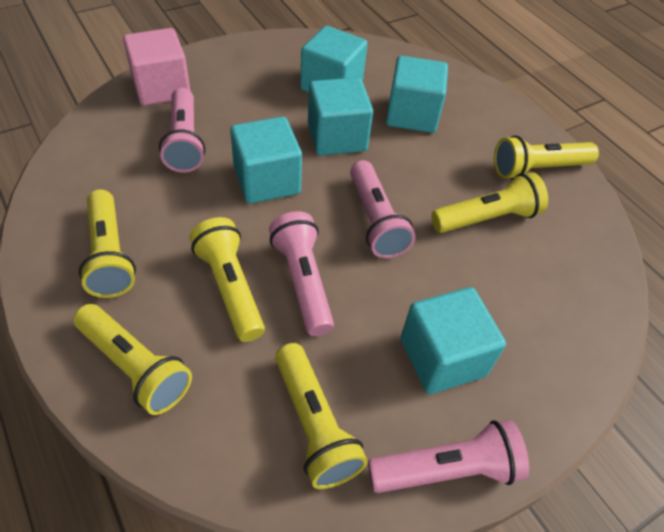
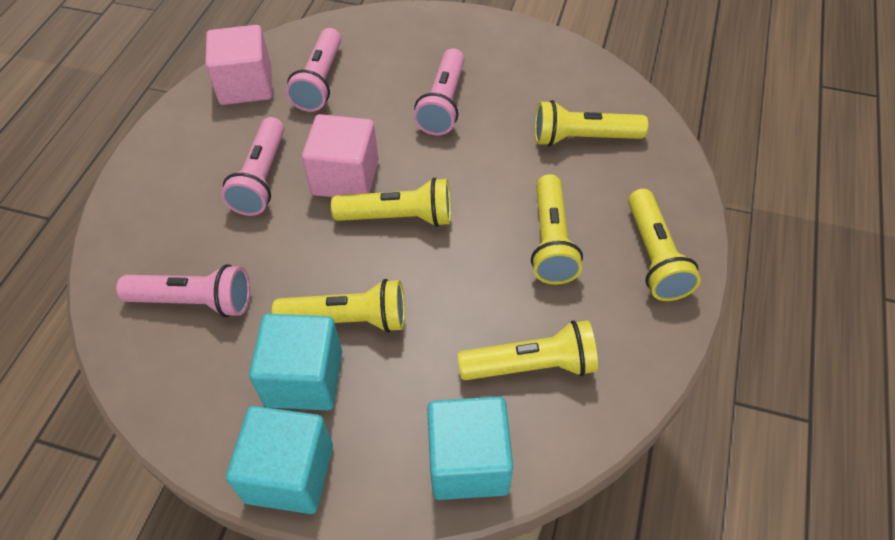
pink cube: [123,28,191,106] = 1 -> [205,25,272,105] [302,114,379,197] = 2
turquoise cube: [230,117,302,204] [300,26,367,92] [308,77,373,156] [386,56,448,133] [401,287,506,394] = 5 -> [226,406,333,514] [249,314,342,411] [427,397,513,500] = 3

